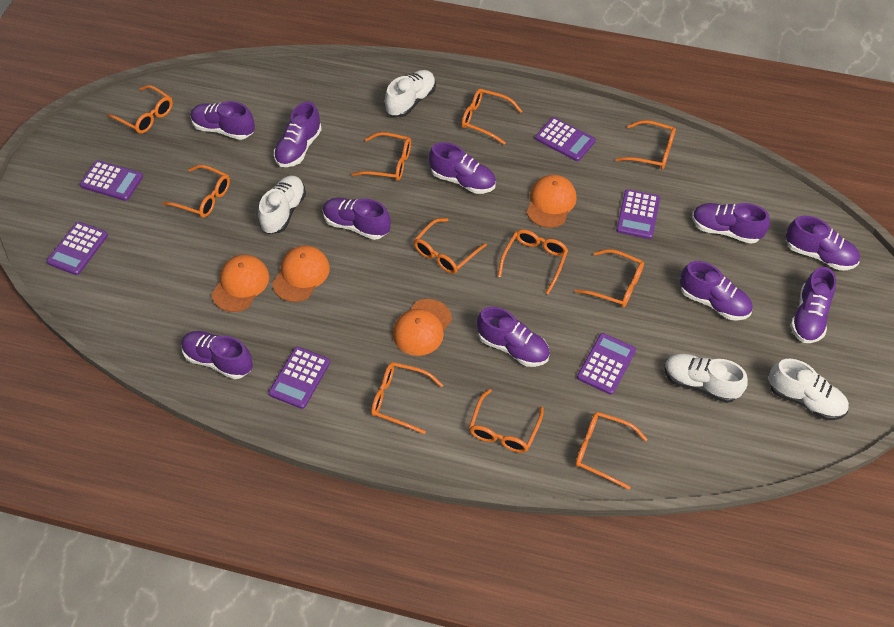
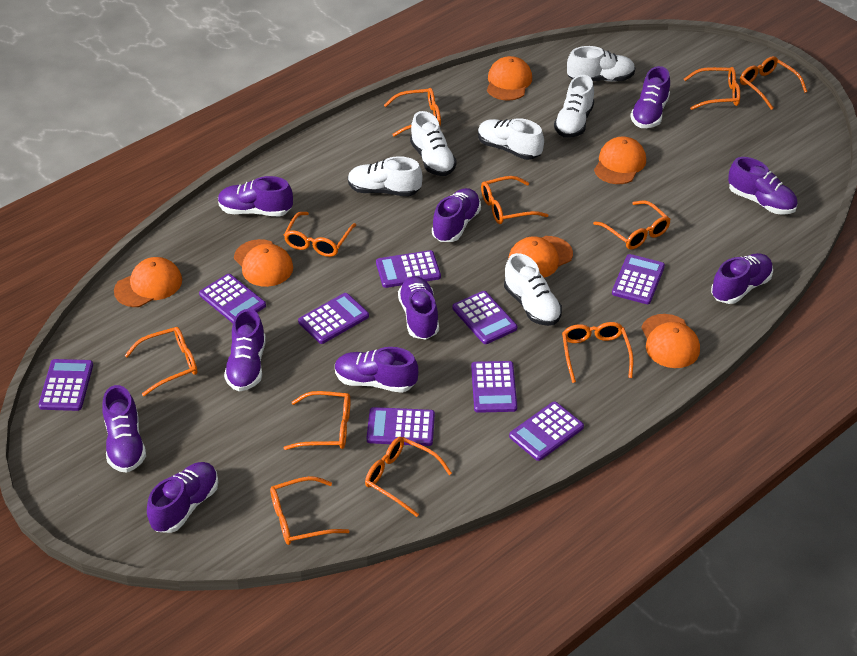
orange cap: [212,255,269,312] [272,246,330,302] [393,299,452,356] [526,175,577,228] = 4 -> [114,257,182,307] [234,239,293,287] [487,56,532,101] [508,236,573,278] [594,137,646,184] [641,314,700,368] = 6
purple calculator: [46,222,108,275] [80,160,143,201] [269,347,330,409] [535,117,595,161] [577,333,636,395] [616,189,660,239] = 6 -> [38,359,93,411] [199,274,266,323] [298,293,369,344] [367,407,435,446] [376,250,441,288] [452,291,517,344] [471,361,517,413] [509,402,584,461] [612,254,665,304] = 9
white shoe: [258,176,306,234] [385,70,436,117] [664,353,748,403] [768,359,849,420] = 4 -> [348,156,423,196] [410,111,457,176] [478,118,544,160] [504,253,562,326] [554,75,594,138] [567,46,635,82] = 6

